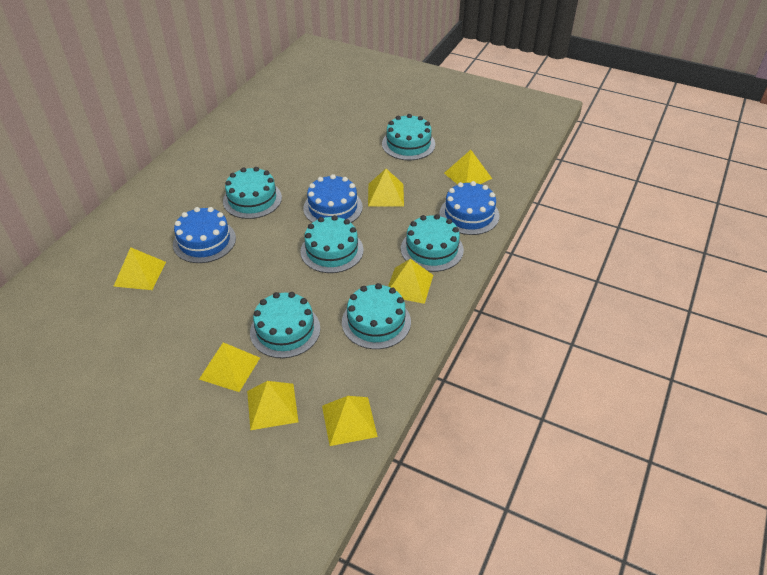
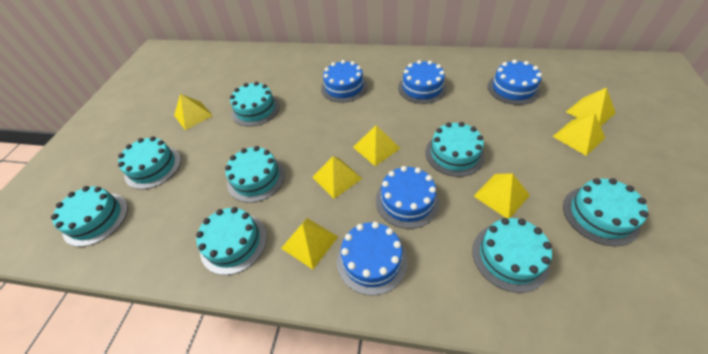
blue cake: [173,207,236,263] [303,174,363,223] [439,181,499,235] = 3 -> [321,60,367,103] [337,222,408,296] [376,166,440,229] [398,60,447,104] [488,60,542,105] = 5
turquoise cake: [223,167,282,219] [250,292,320,358] [300,215,364,273] [342,283,411,349] [382,114,435,160] [401,214,464,272] = 6 -> [51,186,128,247] [118,137,181,189] [196,207,267,275] [225,146,285,203] [230,82,280,126] [426,122,485,177] [472,218,552,293] [563,178,648,246] = 8

